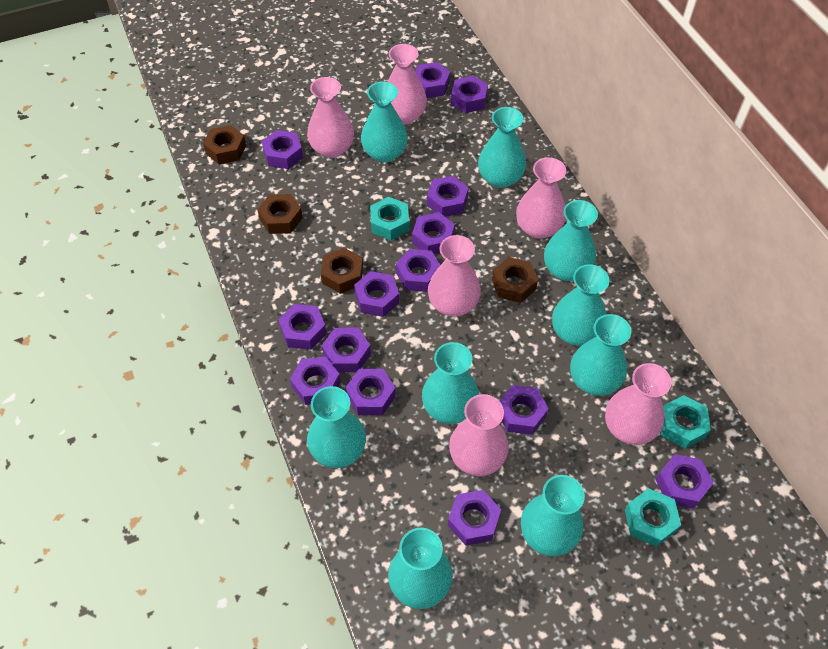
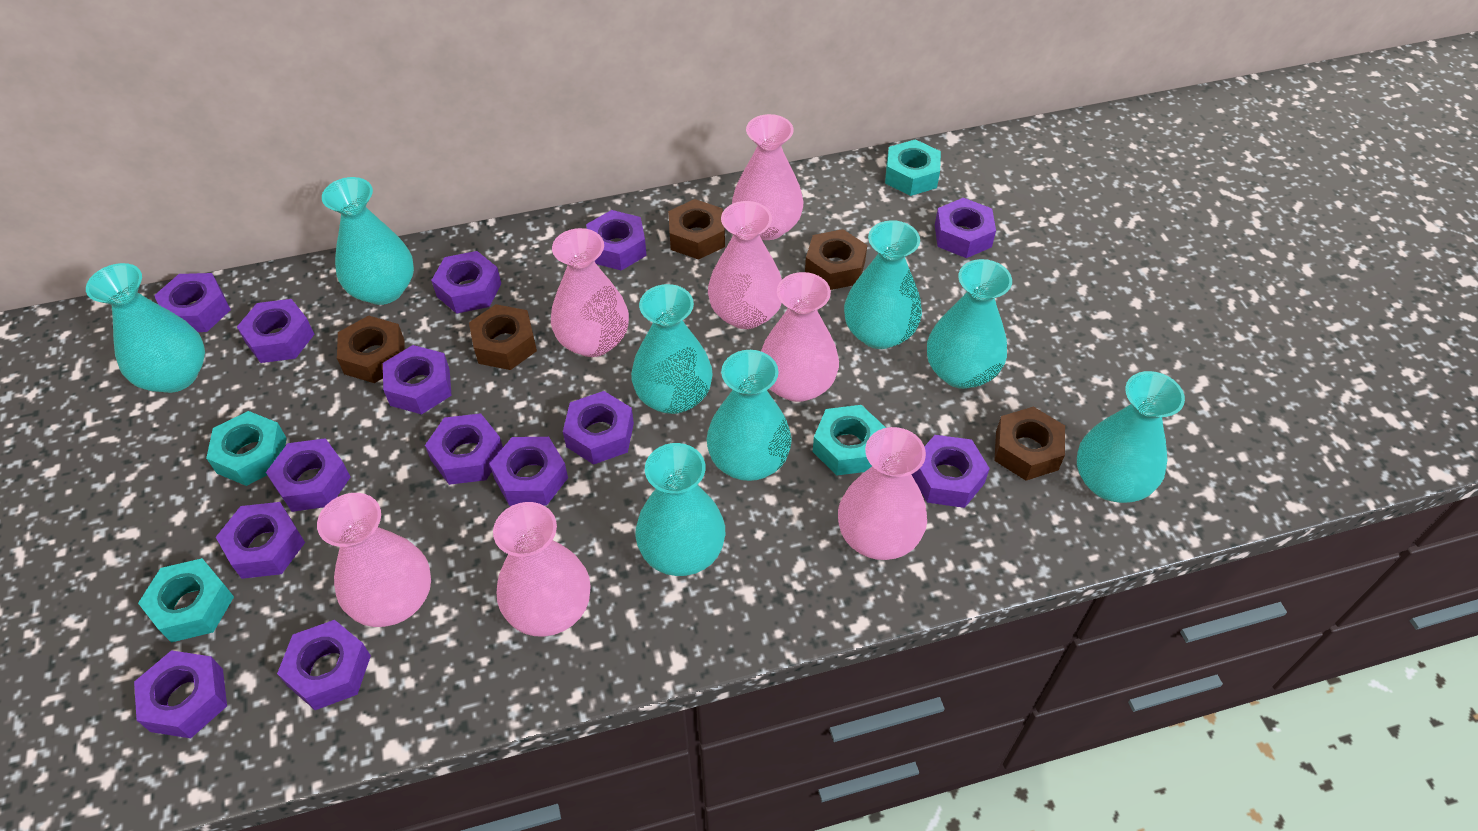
brown nut: [203,125,246,164] [257,194,303,234] [321,248,363,294] [492,257,538,303] = 4 -> [337,315,405,383] [469,304,537,370] [668,199,725,260] [805,229,867,290] [994,406,1065,480] = 5
pink vase: [307,77,354,158] [387,44,427,124] [428,235,481,316] [449,394,509,476] [516,157,566,239] [605,363,672,445] = 6 -> [317,493,431,627] [493,502,591,637] [551,228,629,357] [708,201,782,329] [732,114,803,240] [761,272,839,402] [838,427,927,560] = 7
turquoise nut: [370,197,409,240] [625,488,681,547] [661,395,711,449] = 3 -> [138,558,234,643] [206,411,287,486] [813,405,886,476] [885,139,941,196] = 4
turquoise vase: [307,386,366,468] [361,82,408,163] [388,528,453,609] [422,342,479,424] [478,107,526,188] [521,475,585,557] [544,200,598,281] [552,264,609,346] [570,314,631,396] = 9 -> [86,263,205,393] [322,177,414,305] [631,284,713,414] [635,443,725,576] [707,350,792,481] [844,220,922,349] [927,259,1012,389] [1077,371,1185,503] = 8

